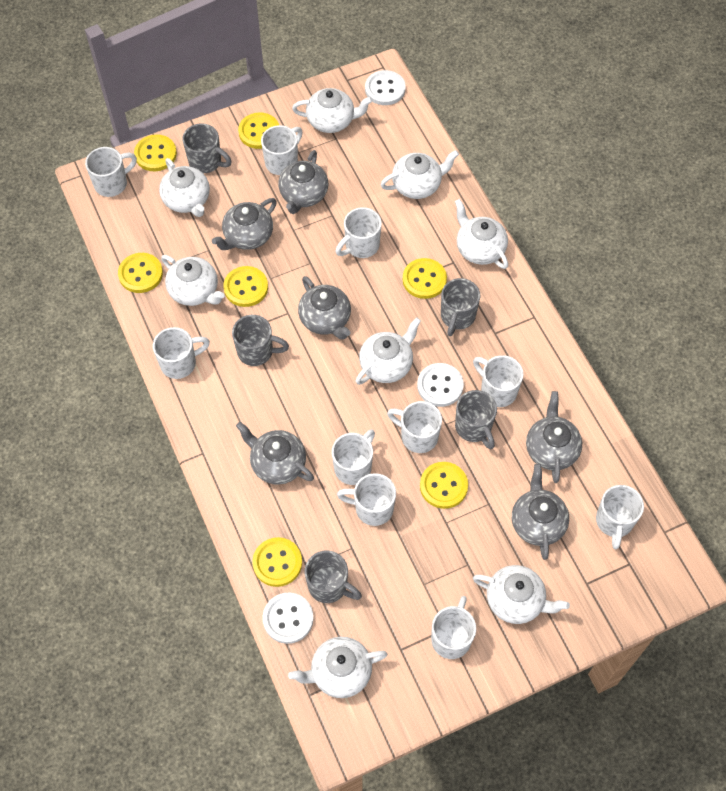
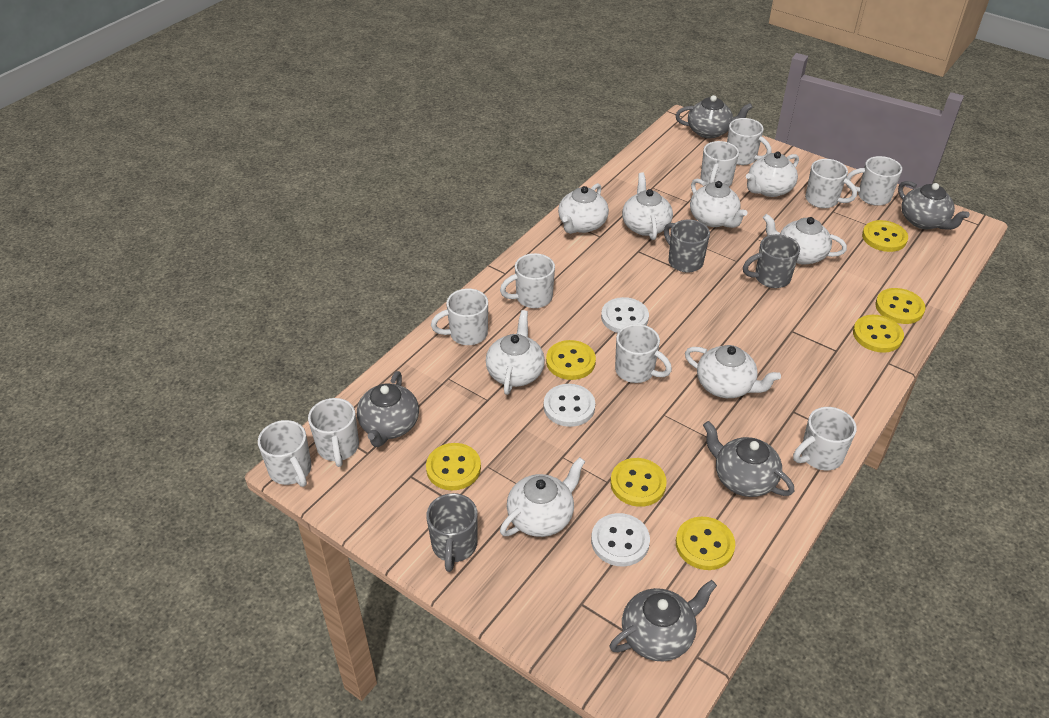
grey mug: [182,123,232,173] [232,315,289,366] [305,550,362,603] [441,278,480,336] [455,390,497,449] = 5 -> [426,493,478,572] [664,219,710,273] [743,234,800,288] = 3
grey teapot: [212,198,277,250] [236,422,314,485] [278,150,328,214] [298,276,351,340] [512,464,569,560] [526,391,582,483] = 6 -> [357,371,419,447] [610,580,717,661] [675,95,753,139] [703,421,794,497] [898,181,970,230] = 5

